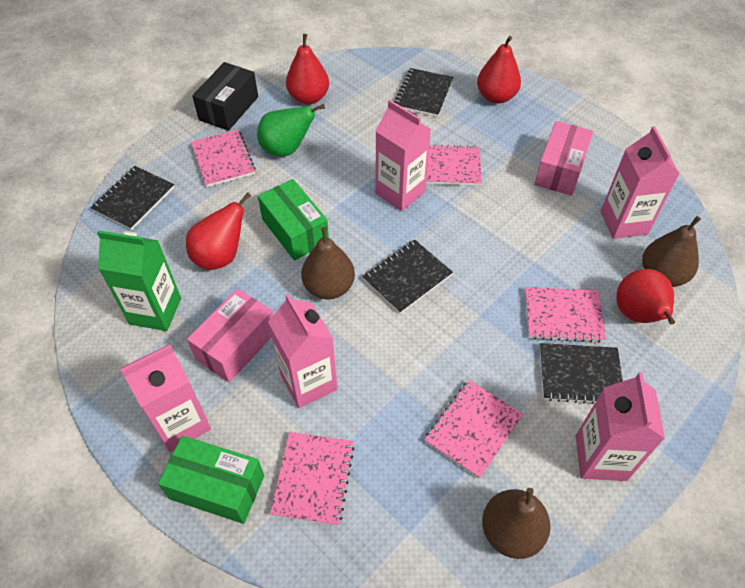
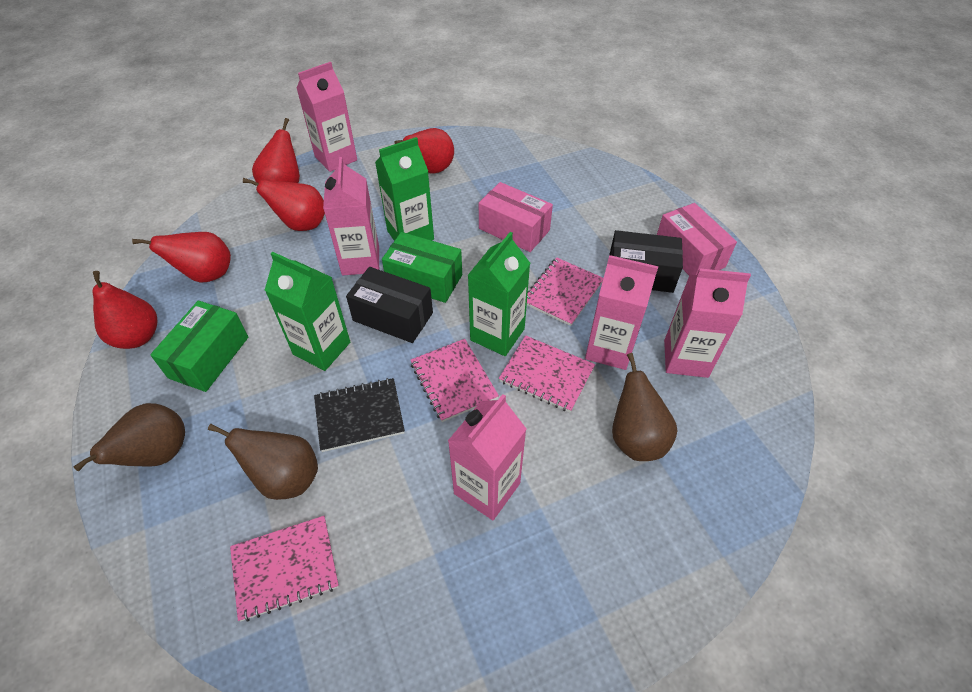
black box: [192,62,258,131] = 1 -> [346,267,433,343] [609,230,683,293] = 2
black notebook: [90,166,174,230] [362,239,453,314] [394,68,454,117] [540,343,623,404] = 4 -> [314,378,405,452] = 1
green carton: [97,230,181,331] = 1 -> [265,252,350,371] [375,137,434,241] [468,232,530,356] = 3
green pear: [257,104,325,156] = 1 -> none = 0
pink notebook: [191,130,256,187] [270,432,355,526] [424,380,523,479] [426,144,482,186] [525,287,606,343] = 5 -> [230,516,339,621] [410,339,499,422] [499,335,595,412] [527,257,603,326] = 4
red pear: [186,193,251,270] [286,34,329,104] [477,36,521,104] [616,269,675,325] = 4 -> [92,271,158,349] [132,232,231,283] [243,178,325,231] [252,118,300,183] [395,128,454,174] = 5

